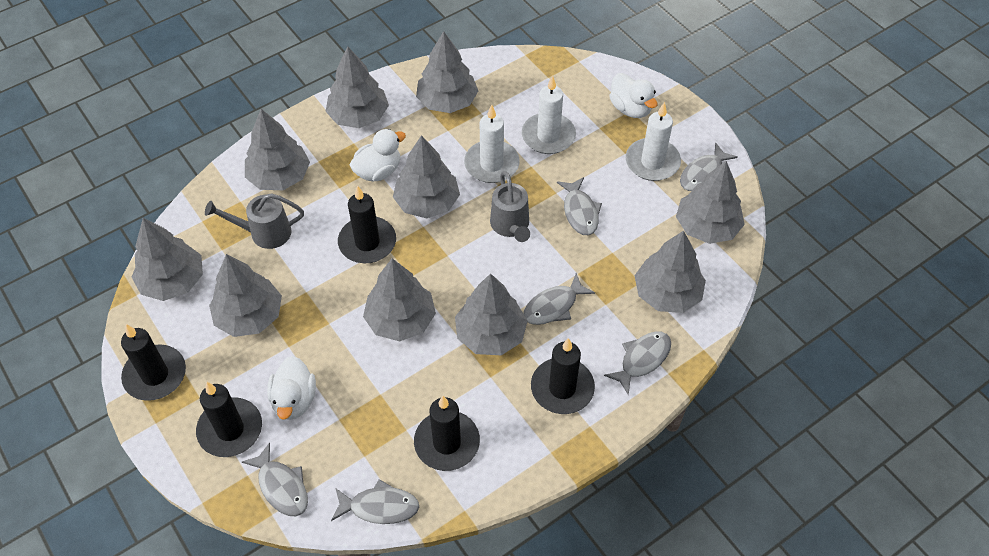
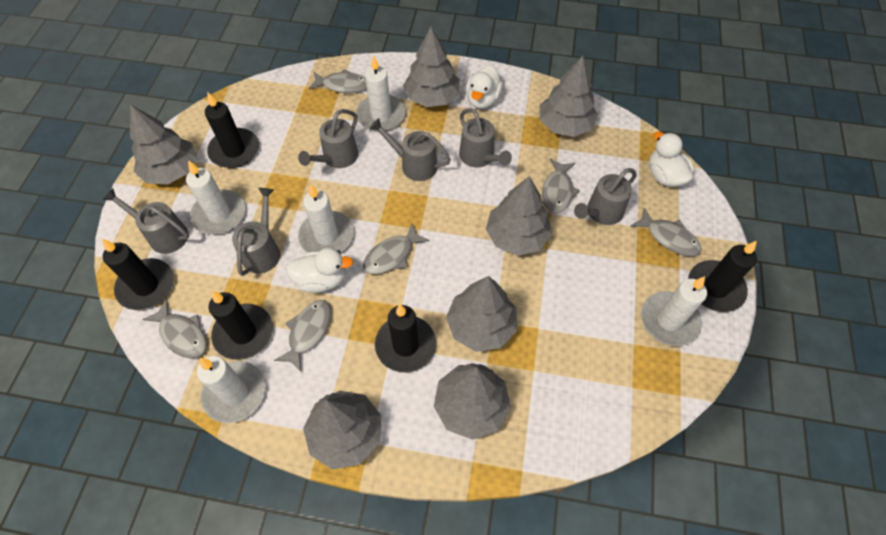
grey tree: [132,218,203,301] [209,254,282,337] [245,109,310,190] [325,46,389,128] [363,258,436,341] [393,135,460,218] [416,31,478,113] [455,273,528,355] [634,231,706,313] [676,161,745,244] = 10 -> [130,104,197,184] [303,390,381,470] [403,27,460,107] [434,363,511,440] [446,276,517,352] [486,176,552,256] [540,56,598,137] = 7
grey watering can: [205,193,304,249] [490,171,530,242] = 2 -> [103,188,189,254] [232,188,280,276] [298,109,358,168] [370,118,451,181] [459,108,512,168] [574,168,637,225] = 6
white candle: [464,105,520,183] [522,75,576,154] [626,102,681,181] = 3 -> [186,160,245,235] [197,356,265,423] [298,184,354,253] [356,55,405,132] [641,276,707,346] = 5

